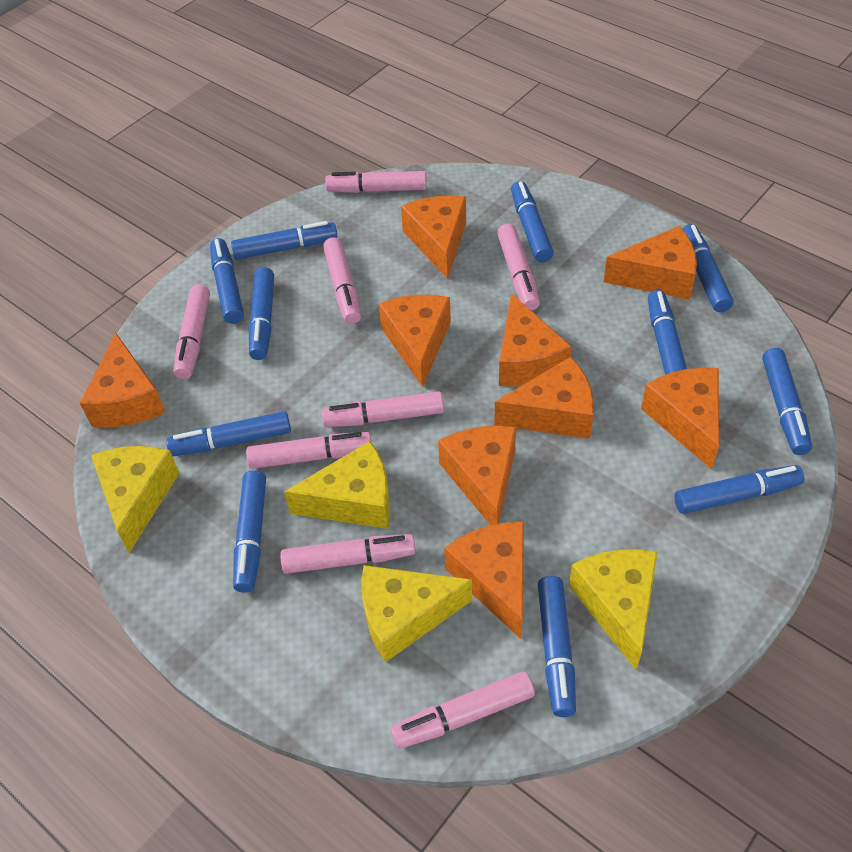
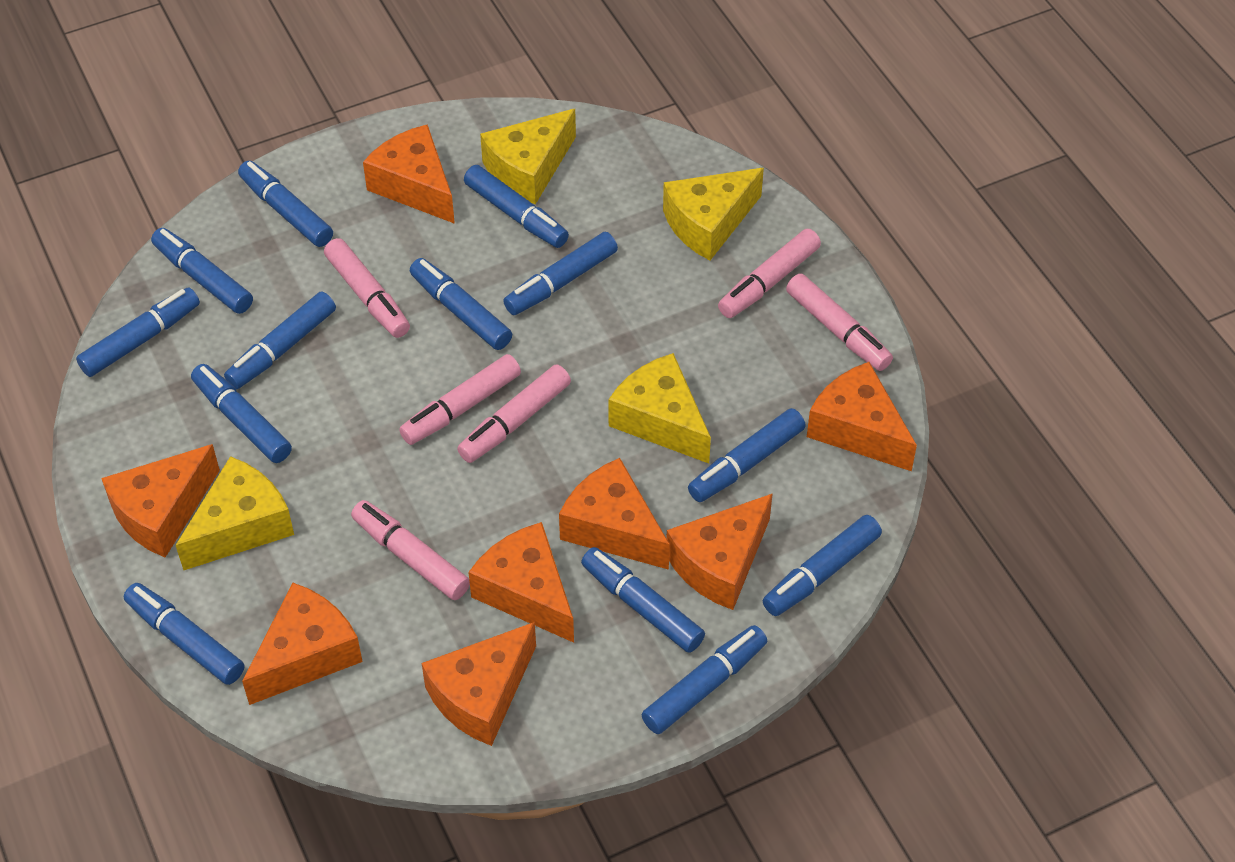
blue marker: [166,411,291,456] [210,238,244,324] [231,221,338,260] [233,470,266,593] [249,267,274,360] [511,181,554,263] [538,576,576,717] [648,290,687,375] [674,465,804,514] [682,224,734,312] [762,348,812,455] = 11 -> [76,287,200,377] [124,583,244,685] [151,228,253,314] [191,364,292,463] [224,292,336,389] [238,161,333,247] [410,258,512,350] [464,165,569,248] [503,232,618,315] [581,547,705,653] [642,625,767,734] [688,408,806,502] [763,515,882,616] = 13
orange cheese: [80,333,166,428] [379,295,451,387] [401,196,466,279] [438,426,516,525] [444,522,524,639] [494,357,594,439] [499,293,572,387] [604,226,697,300] [641,368,719,470] = 9 -> [101,444,220,557] [242,583,363,705] [363,124,455,224] [422,622,536,746] [468,522,574,643] [559,458,670,570] [666,493,773,610] [807,362,917,471] = 8
pink marker: [174,284,210,379] [246,432,371,469] [280,534,416,574] [322,391,444,427] [323,237,361,324] [325,171,427,193] [390,671,535,749] [497,224,540,311] = 8 -> [324,238,410,338] [351,500,470,600] [399,354,521,445] [457,364,571,463] [718,229,821,318] [786,273,893,371] = 6

